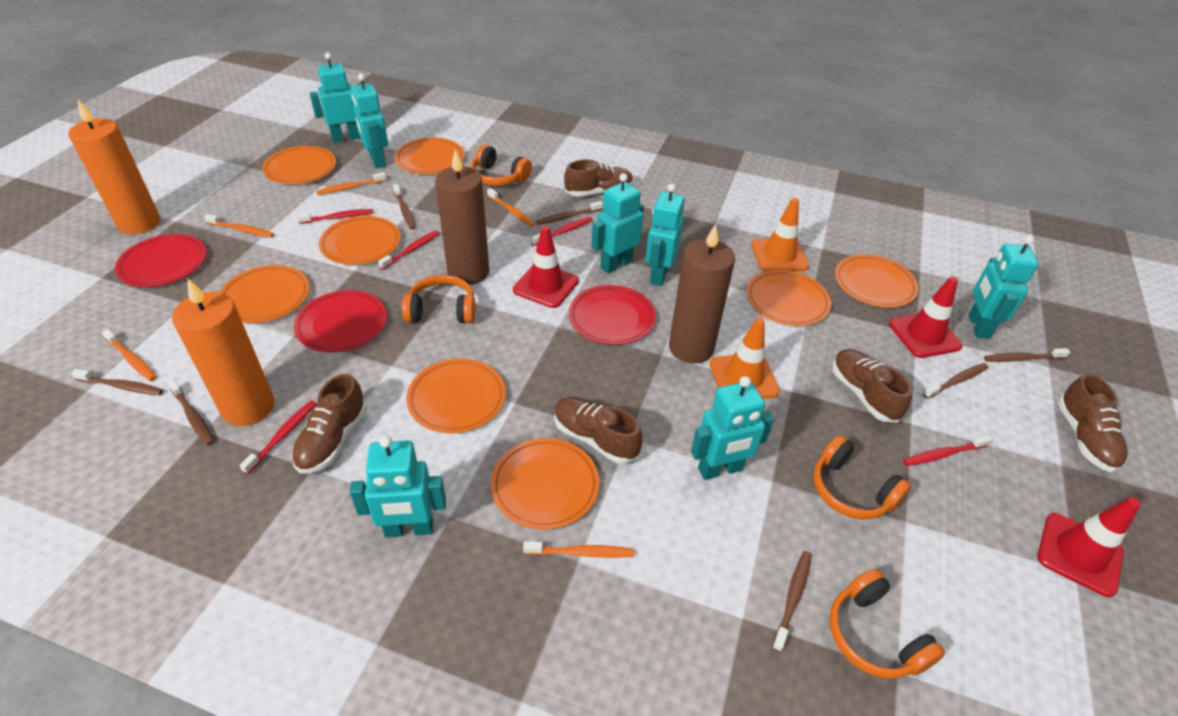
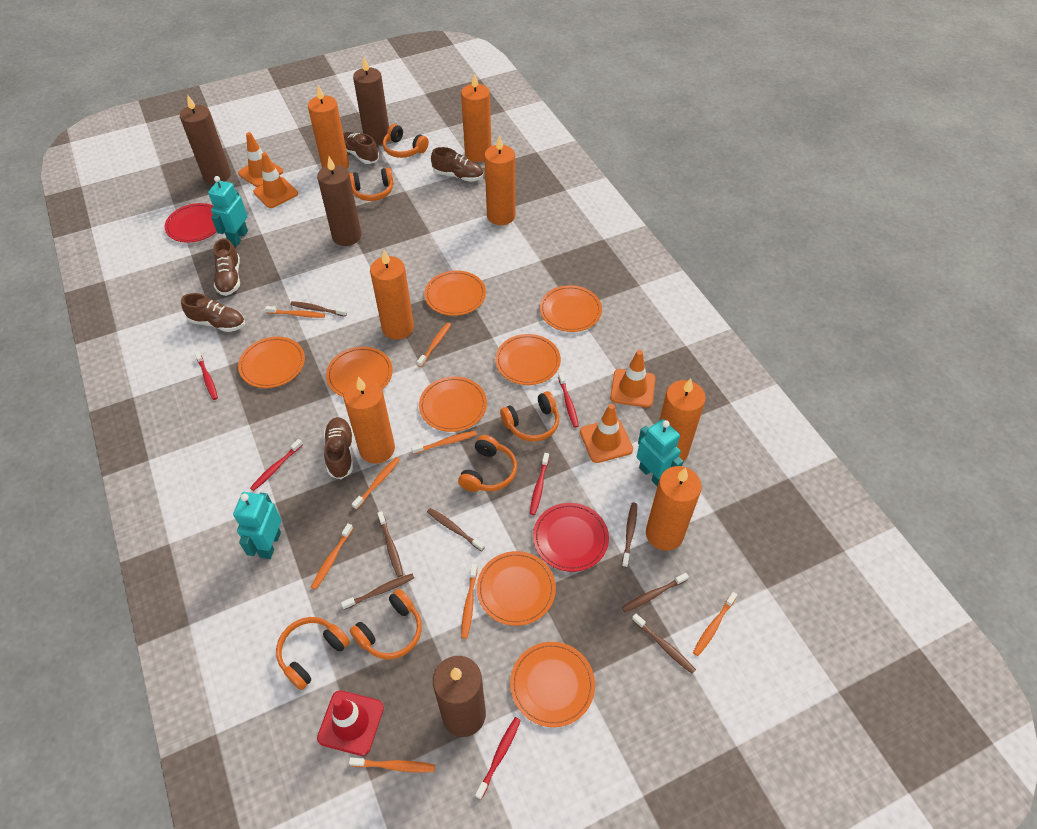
brown candle: [435,149,489,285] [669,224,735,364] = 2 -> [180,94,231,184] [317,157,362,246] [353,57,389,145] [433,656,486,737] = 4
orange candle: [68,100,160,234] [172,279,274,426] = 2 -> [308,86,349,169] [343,376,395,464] [370,250,414,340] [461,73,491,162] [484,135,515,225] [646,466,702,551] [659,378,706,462] = 7
orange headphones: [402,275,475,323] [470,145,532,186] [813,435,911,519] [829,569,945,679] = 4 -> [276,617,350,690] [349,168,394,201] [350,589,422,659] [383,124,429,158] [458,435,517,492] [500,391,559,441] = 6
orange toothbrush: [102,329,157,381] [204,214,274,238] [316,172,386,195] [487,188,535,227] [523,541,634,558] = 5 -> [265,306,325,318] [311,523,353,590] [349,758,435,772] [352,457,400,510] [411,431,477,454] [417,323,451,367] [461,564,477,639] [693,592,737,656] = 8
orange traffic cone: [710,317,780,399] [751,198,809,272] = 2 -> [238,132,283,187] [253,152,298,208] [580,404,633,463] [610,350,656,408] = 4
red plate: [115,234,206,287] [294,290,387,352] [569,285,656,345] = 3 -> [165,203,217,243] [533,503,609,572] = 2
red traffic cone: [513,226,579,308] [889,276,963,358] [1037,497,1141,597] = 3 -> [317,690,384,756] = 1
turquoise robot: [310,52,361,143] [349,435,446,537] [351,73,388,169] [592,173,644,274] [645,183,685,286] [691,376,774,480] [968,236,1038,339] = 7 -> [208,176,248,246] [233,492,281,559] [637,419,683,486] = 3

